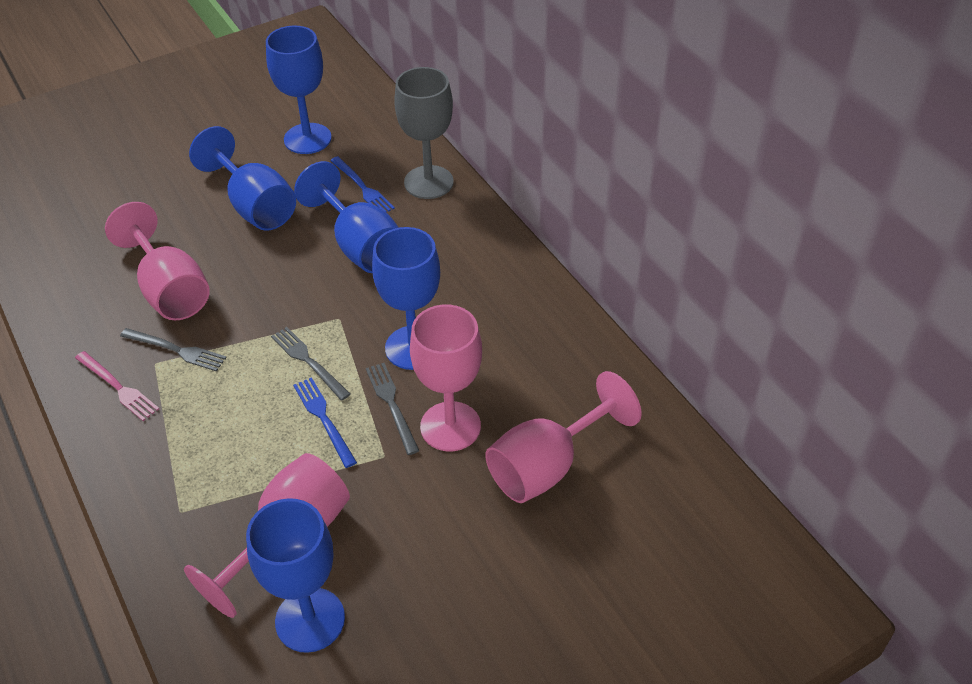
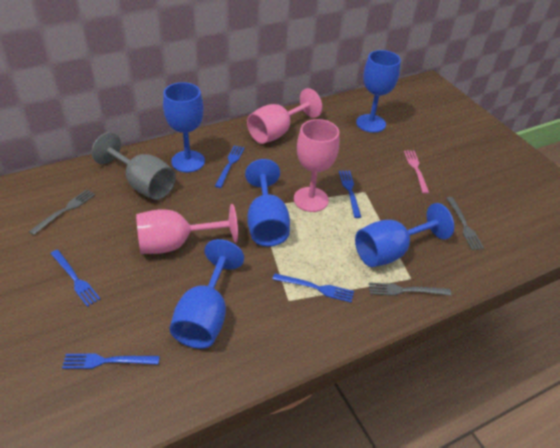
blue fork: [293,377,357,468] [330,156,395,213] = 2 -> [51,250,100,307] [62,354,160,369] [215,145,244,188] [272,273,354,303] [339,171,361,218] = 5
pink goblet: [105,202,210,320] [184,453,350,618] [410,305,482,451] [485,371,642,503] = 4 -> [136,204,238,254] [247,88,322,144] [294,119,339,212] = 3

